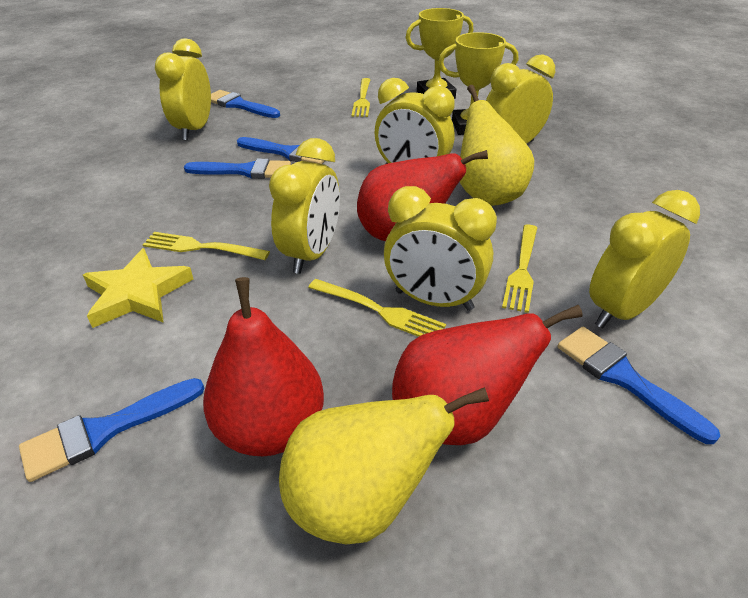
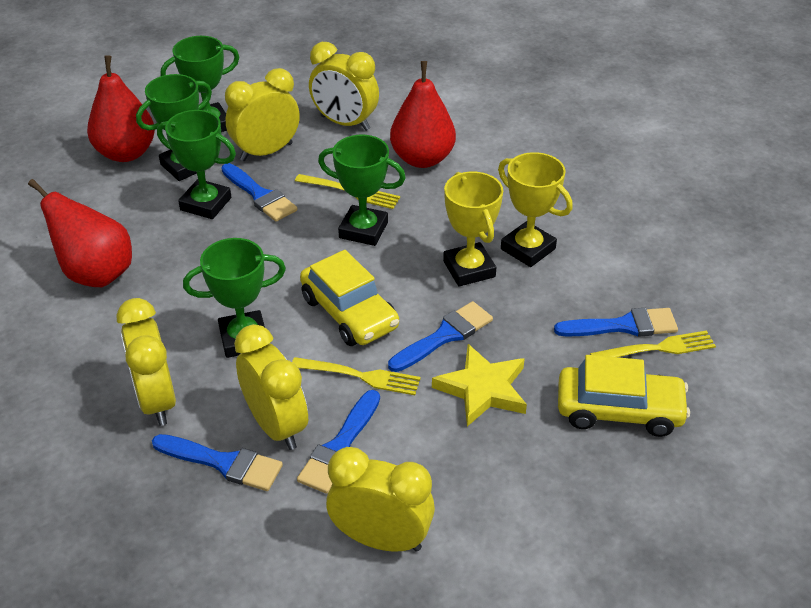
green trophy: none = 0 -> [136,74,212,181] [157,110,236,219] [161,36,240,132] [183,238,286,358] [318,135,406,246] = 5
yellow car: none = 0 -> [300,250,399,346] [558,355,690,437] = 2
yellow clock: [155,38,211,141] [269,138,340,274] [374,78,455,164] [384,186,497,311] [486,54,555,144] [589,190,700,328] = 6 -> [117,298,176,426] [225,68,300,161] [234,324,308,450] [309,42,379,131] [326,447,435,552] = 5
yellow fork: [142,232,270,260] [308,279,446,337] [352,78,371,117] [502,224,537,313] = 4 -> [292,357,421,395] [295,174,400,209] [590,330,716,357] = 3
yellow pear: [279,387,489,544] [460,85,534,206] = 2 -> none = 0

